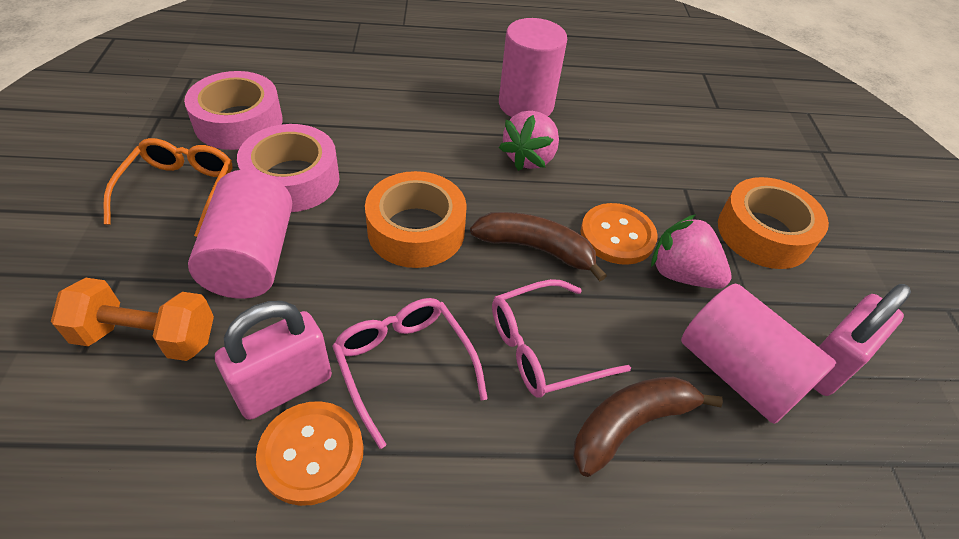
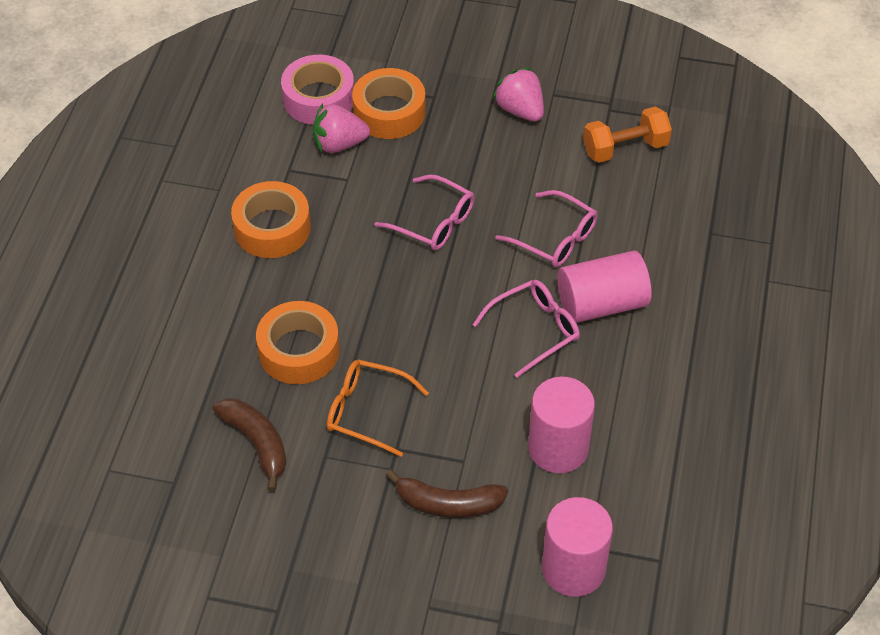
orange button: [256,401,364,506] [580,203,658,265] = 2 -> none = 0
orange tape: [365,171,467,268] [718,177,829,269] = 2 -> [231,181,311,258] [256,301,339,384] [352,68,426,139] = 3
pink glasses: [332,298,488,449] [492,279,631,398] = 2 -> [374,175,474,250] [473,280,580,378] [495,190,598,267] = 3
pink padlock: [215,301,332,420] [813,284,911,396] = 2 -> none = 0
pink tape: [184,71,283,150] [237,124,340,212] = 2 -> [281,55,354,125] = 1

